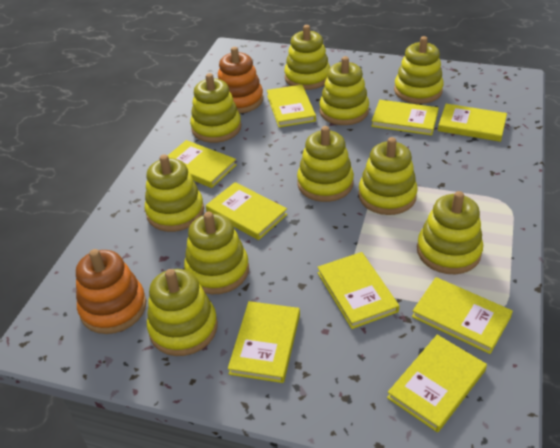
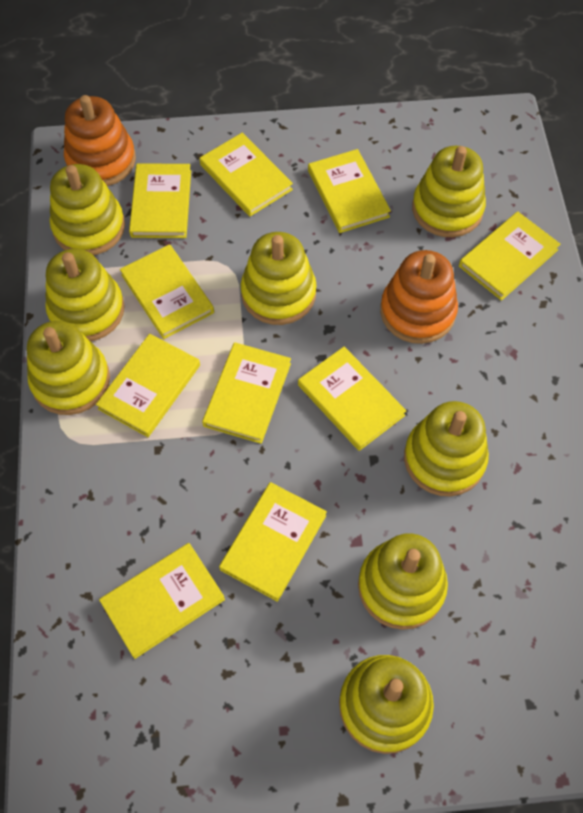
yellow book: [168,140,237,188] [206,182,288,240] [228,301,300,383] [267,85,316,127] [317,252,399,329] [371,100,439,135] [387,335,487,432] [412,277,513,354] [438,104,507,142] = 9 -> [96,334,200,437] [99,543,225,659] [120,244,214,339] [129,163,191,238] [200,133,293,216] [202,342,291,444] [219,482,327,602] [298,347,406,451] [308,149,391,233] [459,211,561,301] = 10
yellow stacking toy: [145,154,204,232] [147,269,218,356] [184,212,249,294] [190,73,241,143] [284,25,330,90] [297,126,354,202] [319,56,369,125] [358,137,417,215] [394,36,444,104] [417,191,483,274] = 10 -> [27,321,110,415] [45,249,125,341] [50,164,125,255] [241,232,317,325] [339,655,434,754] [358,533,448,630] [404,401,489,496] [412,146,486,237] = 8

